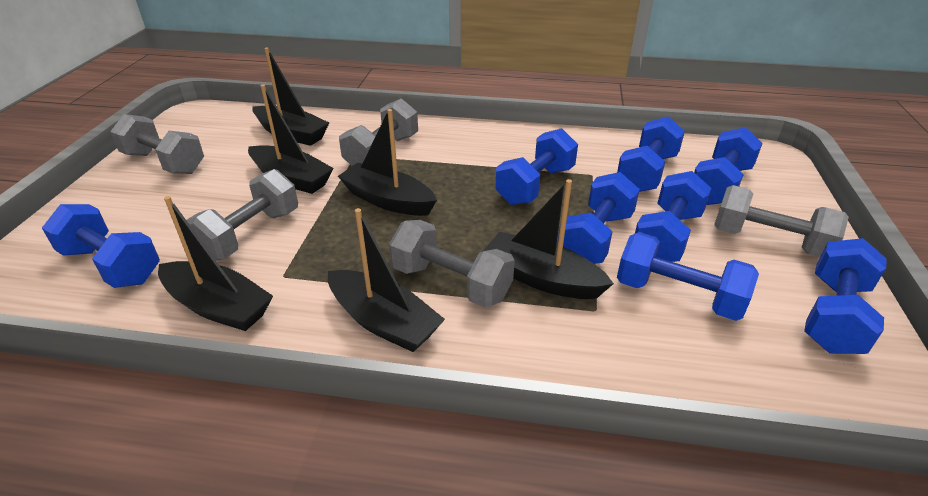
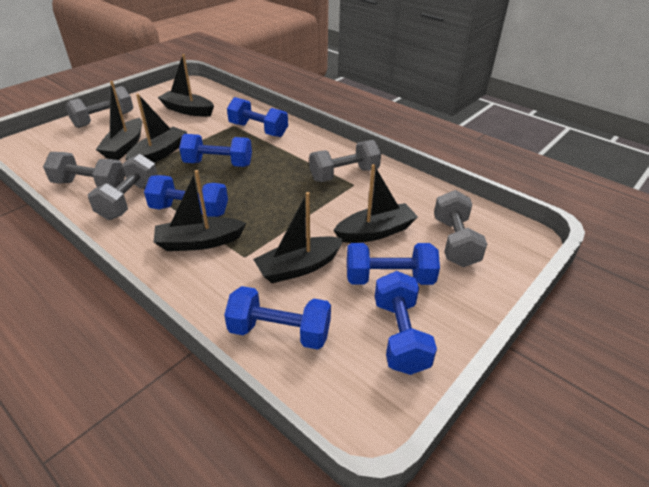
blue dumbbell: [42,204,160,288] [495,128,578,205] [557,172,640,264] [617,117,685,192] [617,232,759,321] [635,171,712,262] [694,127,763,205] [804,238,887,354] = 8 -> [144,175,228,217] [179,134,252,167] [224,286,331,350] [227,97,288,137] [347,243,440,285] [375,271,437,375] = 6

